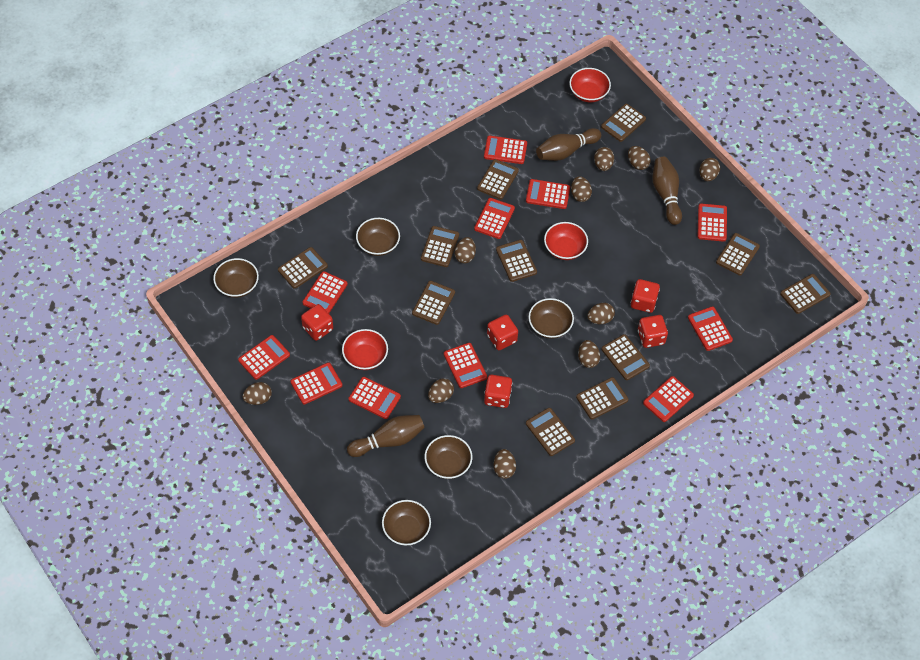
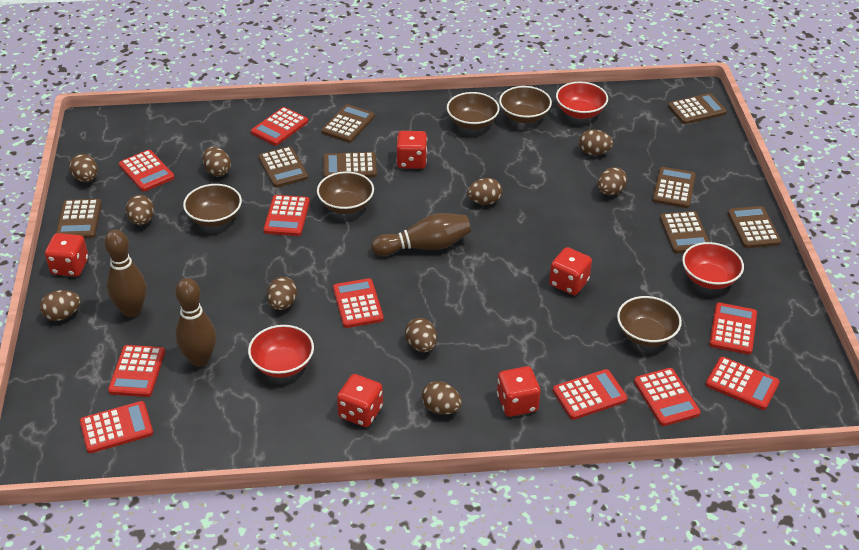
brown calculator: [278,247,328,289] [412,281,455,325] [421,226,459,267] [477,159,519,200] [496,240,537,282] [526,408,575,456] [576,377,628,420] [601,104,646,142] [601,334,650,380] [716,233,760,276] [780,274,830,314] = 11 -> [56,199,102,239] [258,146,308,188] [321,104,375,143] [323,152,377,178] [652,167,696,208] [660,211,709,253] [668,93,727,124] [728,206,781,248] = 8
red calculator: [238,335,290,380] [291,362,342,404] [302,271,348,313] [349,377,401,419] [444,343,487,388] [474,198,515,239] [484,136,527,164] [526,179,570,209] [643,376,694,422] [688,306,733,351] [698,203,727,242] = 11 -> [80,401,153,453] [108,345,165,397] [119,150,175,192] [251,107,308,146] [263,195,310,236] [333,278,384,328] [553,369,628,420] [634,368,701,426] [706,357,780,410] [709,302,757,355] = 10

